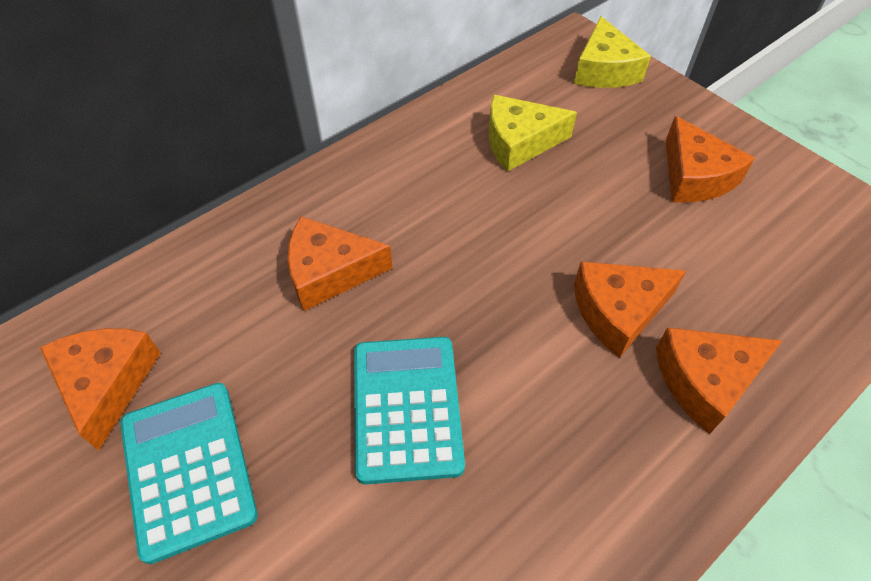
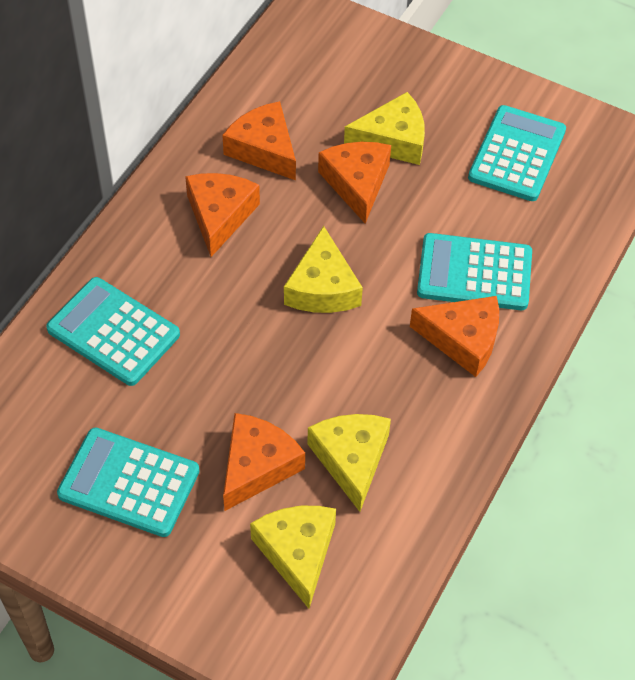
turquoise calculator: [120,383,258,564] [354,337,465,484] = 2 -> [46,277,180,386] [57,428,200,537] [417,233,532,310] [468,105,566,201] = 4
yellow cheese: [489,95,577,172] [574,16,651,88] = 2 -> [250,506,336,609] [284,226,363,313] [307,414,391,512] [344,92,425,165] = 4

